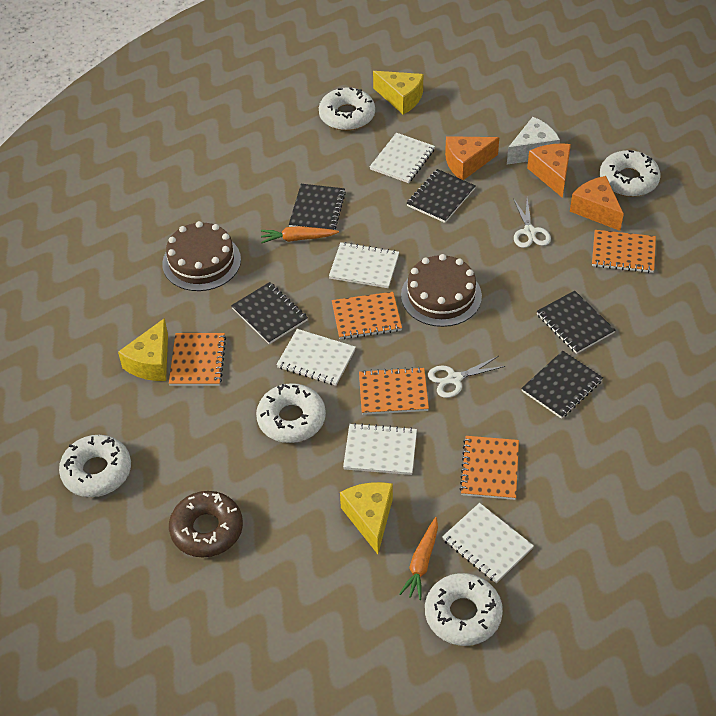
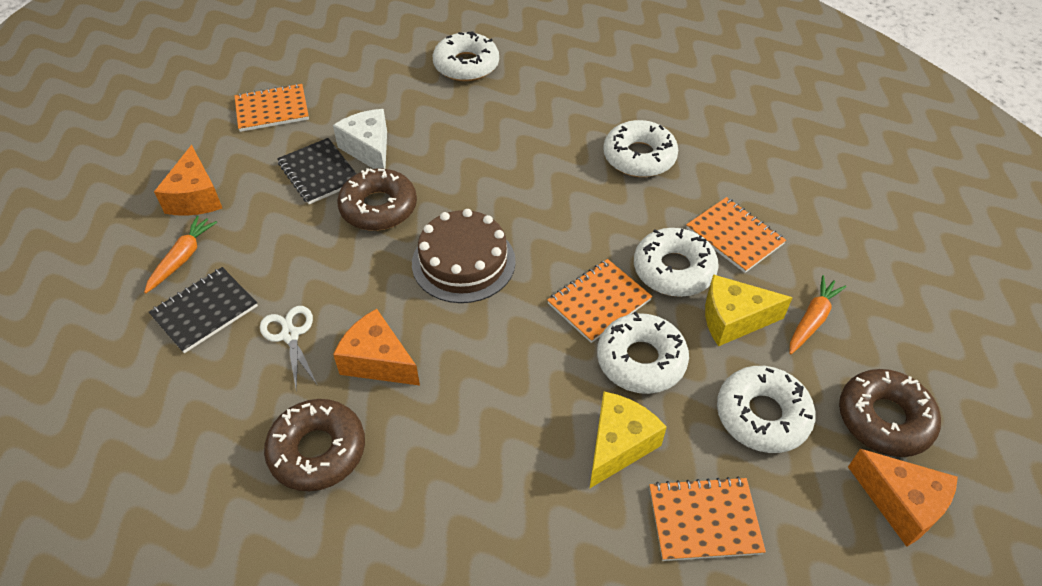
black notebook: [231,282,308,344] [289,184,346,230] [407,169,476,223] [521,351,603,419] [536,291,615,354] = 5 -> [149,267,258,353] [277,138,356,204] = 2
brown cake: [162,221,241,291] [401,254,482,327] = 2 -> [412,209,516,303] = 1
brown donut: [169,491,243,557] = 1 -> [264,399,365,491] [337,168,417,231] [839,369,941,457] = 3
orange notebook: [169,333,226,386] [332,292,402,339] [359,367,429,415] [459,436,519,500] [592,230,656,273] = 5 -> [234,84,309,132] [547,259,652,343] [649,477,766,561] [686,197,786,273] = 4
white notebook: [276,329,356,386] [329,242,399,288] [343,423,417,475] [370,133,435,183] [442,503,534,583] = 5 -> none = 0
white scissors: [428,356,506,398] [513,198,551,248] = 2 -> [260,306,318,390] = 1
yellow cheese: [118,318,168,381] [340,482,393,554] [373,71,423,115] = 3 -> [590,392,667,488] [705,274,793,346] = 2

